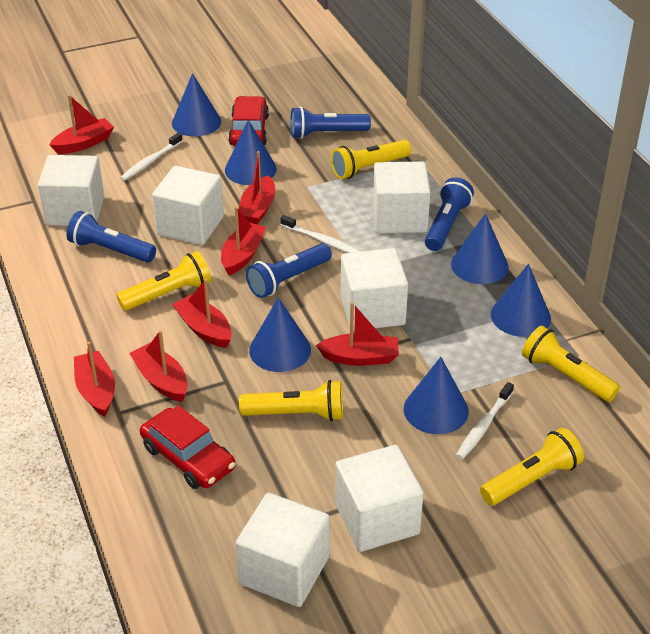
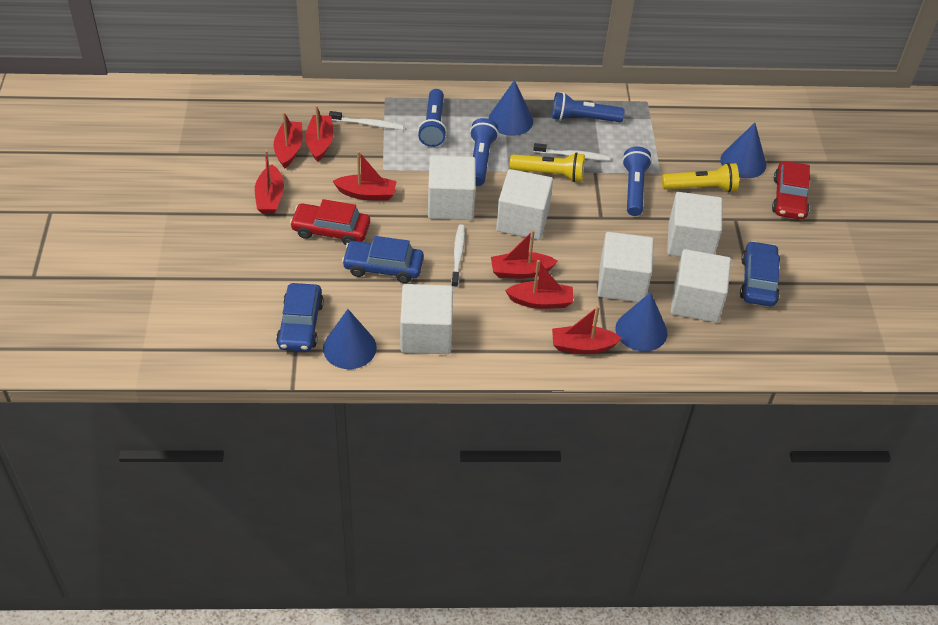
blue car: none = 0 -> [276,283,324,352] [342,236,424,283] [740,241,780,306] = 3
blue cone: [172,73,221,136] [225,119,277,185] [249,297,311,372] [404,357,469,434] [451,213,509,284] [491,264,551,337] = 6 -> [323,309,377,369] [488,80,533,136] [616,292,667,352] [720,123,766,178] = 4
yellow flashlight: [117,251,211,311] [239,380,343,421] [331,140,411,179] [480,428,584,505] [522,326,620,402] = 5 -> [510,152,585,182] [662,163,739,192] = 2

